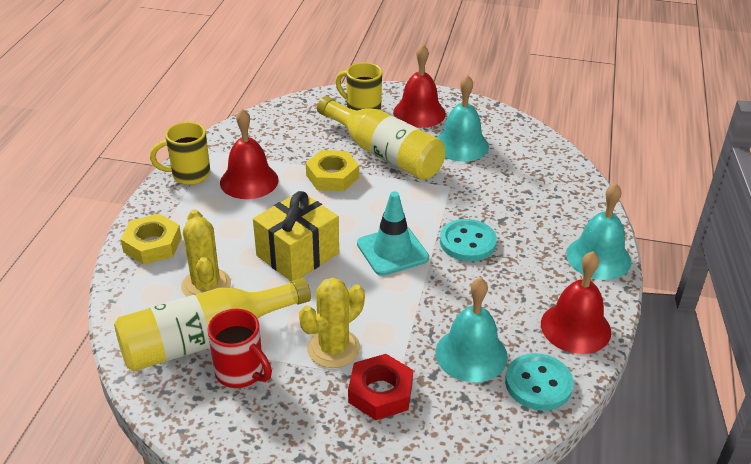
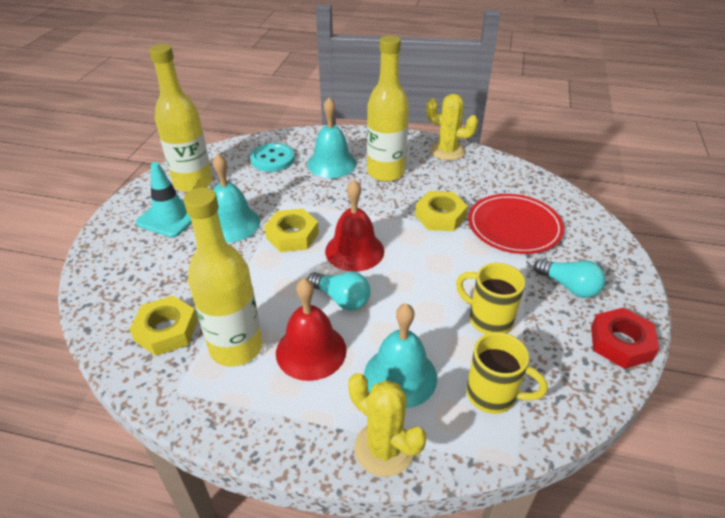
red bell: [220,109,279,199] [393,45,446,128] [541,251,611,354] = 3 -> [276,278,347,381] [325,180,384,272] = 2
red mug: [207,309,272,388] = 1 -> none = 0
red plate: none = 0 -> [468,194,564,254] = 1
turquoise button: [440,219,497,261] [505,353,574,411] = 2 -> [250,143,295,172] = 1
turquoise light bulb: none = 0 -> [308,272,371,310] [534,259,605,298] = 2
yellow bottle: [114,278,311,371] [317,96,445,180] = 2 -> [149,44,213,192] [184,187,262,367] [367,35,409,182] = 3
yellow gift: [253,191,339,281] = 1 -> none = 0
yellow nut: [120,214,182,265] [306,150,359,191] = 2 -> [129,296,198,356] [264,209,319,252] [415,191,468,231] = 3

